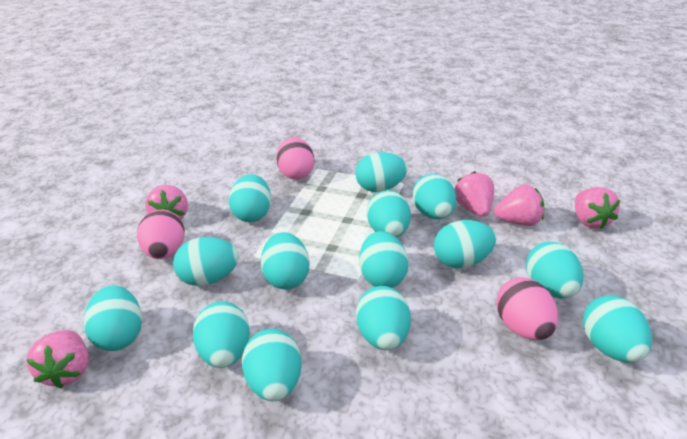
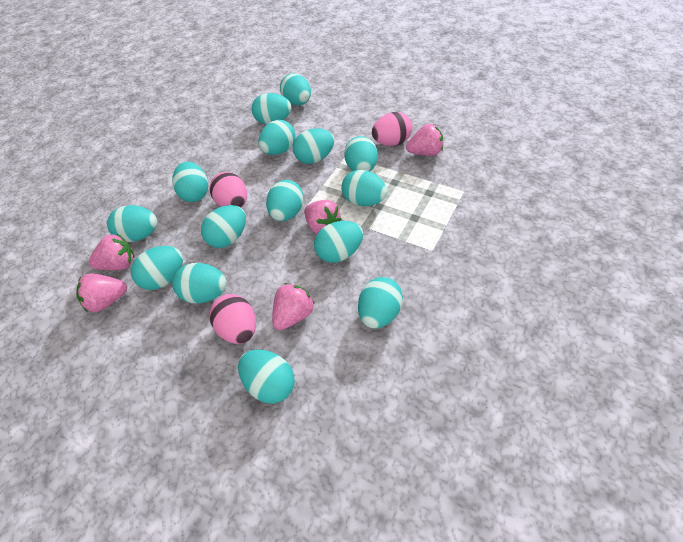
turquoise egg: [84,285,142,351] [173,237,239,286] [193,301,250,368] [229,174,271,222] [242,329,302,401] [261,232,310,290] [355,152,408,192] [356,286,411,350] [359,231,408,288] [367,190,411,237] [412,174,456,219] [434,220,496,268] [526,242,583,298] [583,295,652,363] = 14 -> [107,205,157,242] [131,246,183,290] [172,162,208,202] [172,263,227,303] [201,205,246,248] [238,349,295,404] [251,93,291,125] [258,120,296,155] [266,180,304,221] [280,73,311,105] [293,128,334,164] [314,221,363,263] [342,170,387,206] [344,136,378,171] [358,277,403,329] = 15

